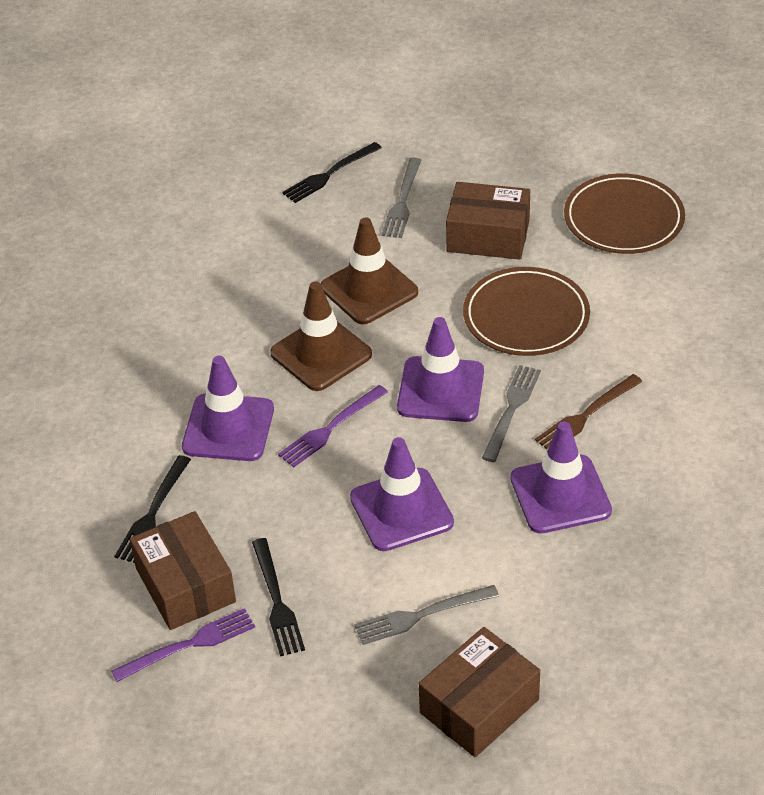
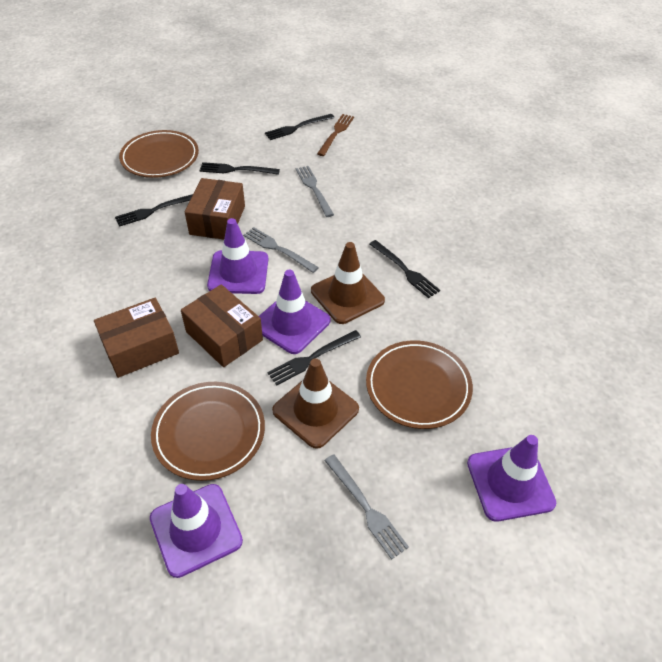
black fork: [114,455,191,563] [252,538,305,656] [282,142,382,203] = 3 -> [115,194,193,227] [199,162,280,175] [265,114,334,140] [267,330,361,386] [370,240,440,298] = 5
brown plate: [463,267,590,356] [564,174,685,254] = 2 -> [119,130,199,178] [151,382,265,481] [366,341,473,429] = 3
purple fork: [111,608,255,682] [278,385,388,467] = 2 -> none = 0

